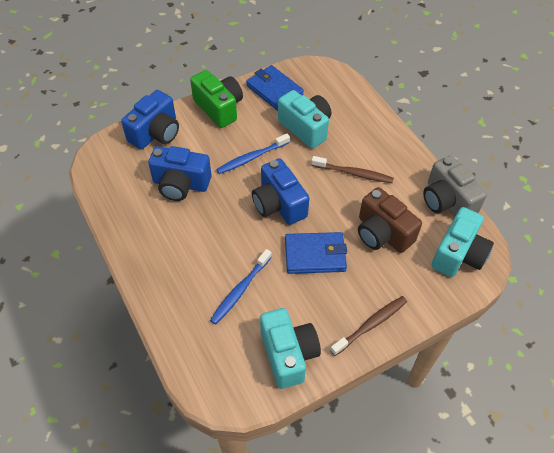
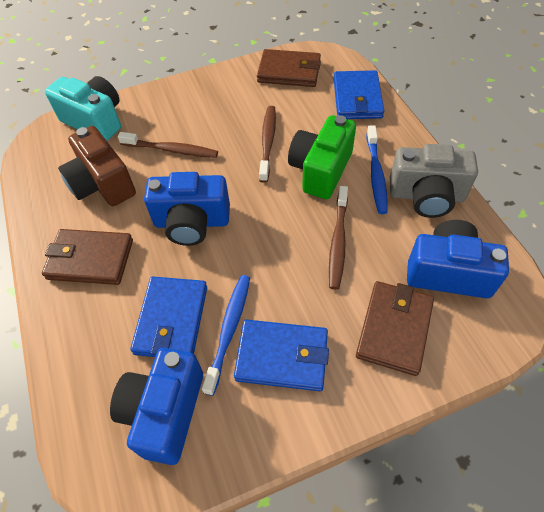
blue wallet: [246,65,304,111] [285,232,347,274] = 2 -> [130,277,207,357] [234,319,329,391] [334,70,384,119] = 3
brown toothbrush: [311,156,394,183] [330,296,407,356] = 2 -> [118,132,218,158] [259,106,276,183] [329,186,348,290] = 3
brown wallet: none = 0 -> [42,229,133,285] [257,49,321,87] [356,281,434,376] = 3
turquoise camera: [260,308,321,389] [278,90,331,149] [432,207,494,277] = 3 -> [45,76,121,141] = 1

